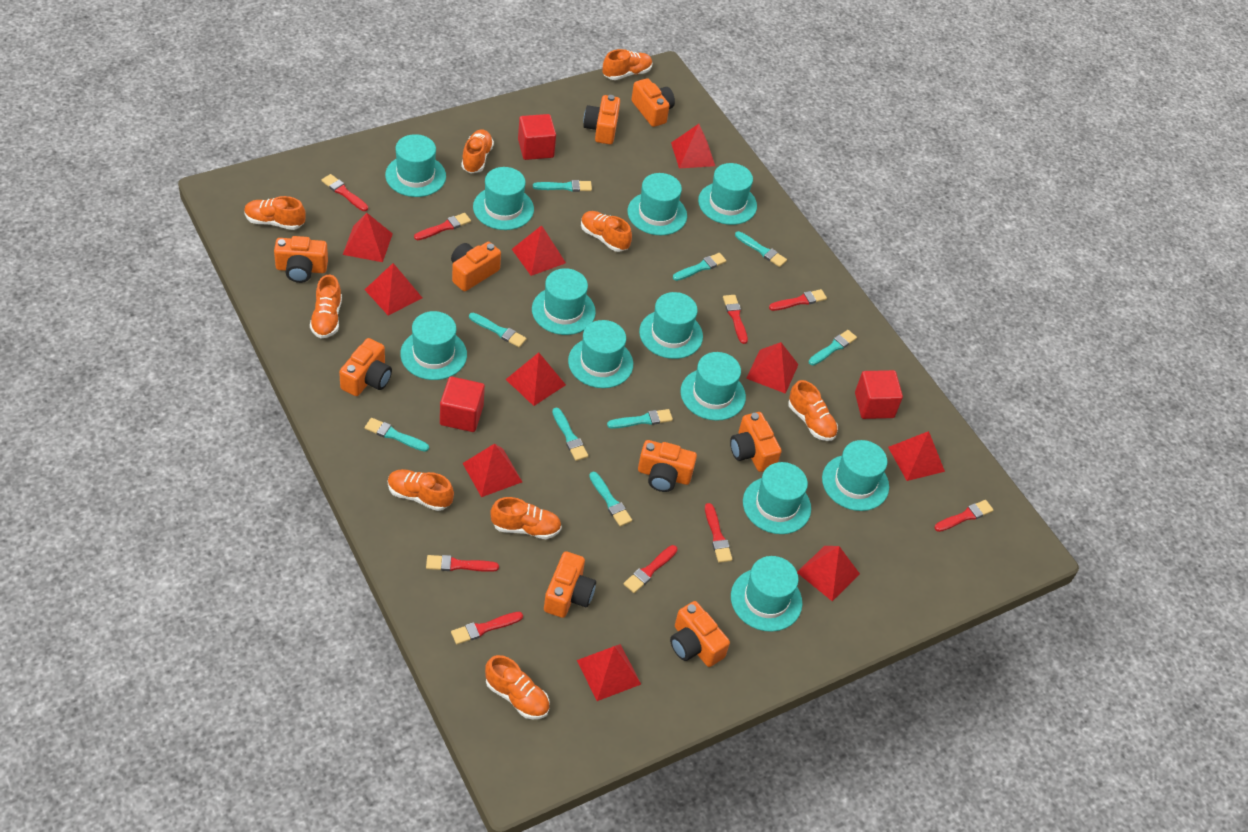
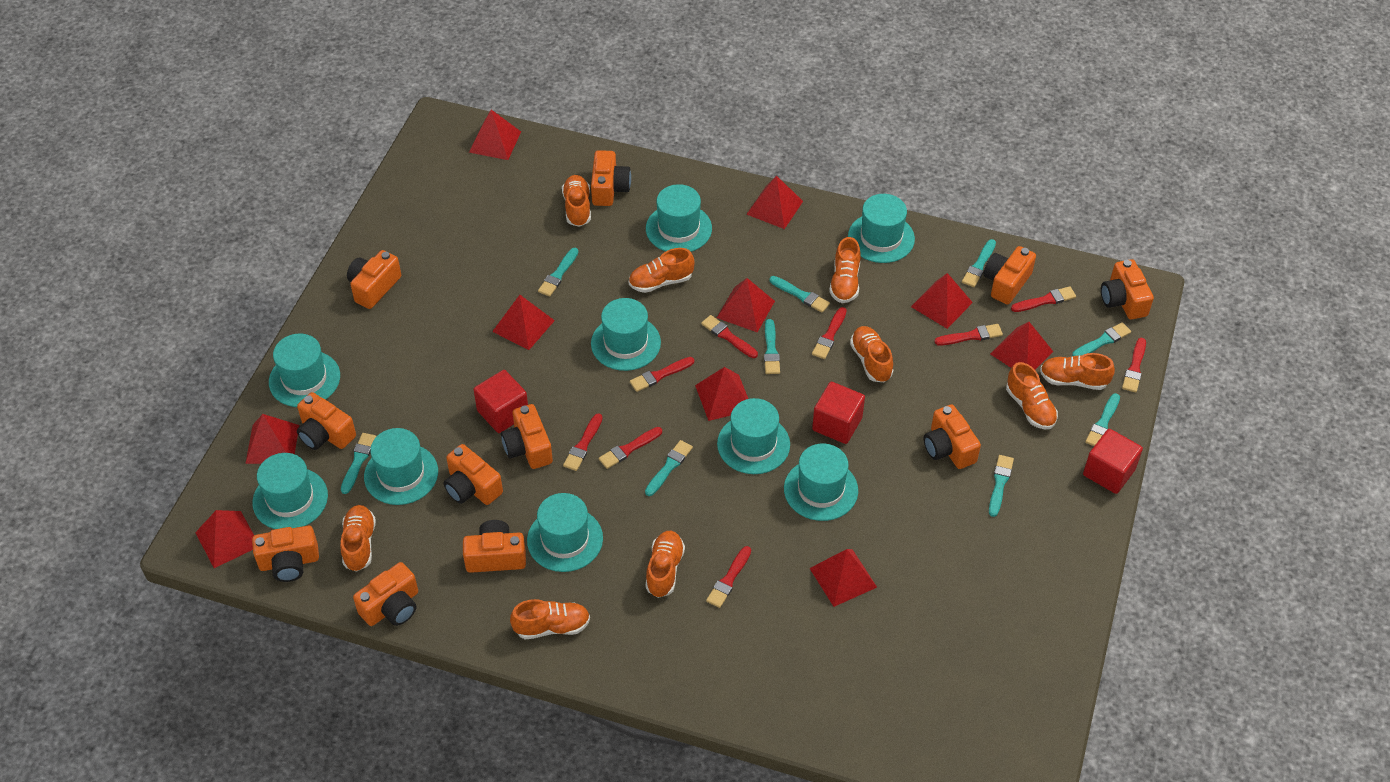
orange camera: [274,236,328,283] [339,338,392,396] [451,242,501,291] [544,551,596,618] [583,95,620,144] [631,78,675,127] [638,440,697,492] [670,601,730,667] [730,412,782,472] = 9 -> [252,526,319,582] [297,392,356,450] [347,250,401,309] [353,562,418,626] [444,444,503,505] [463,520,526,573] [501,404,553,469] [591,150,631,206] [924,404,981,469] [983,246,1036,305] [1101,259,1154,320] = 11
turquoise hat: [385,134,446,197] [400,311,467,380] [473,167,534,230] [532,268,596,335] [568,320,633,388] [627,173,687,235] [639,292,703,359] [681,352,746,421] [698,163,757,225] [731,556,802,632] [743,462,811,534] [822,440,889,511] = 12 -> [252,453,328,529] [269,333,340,407] [364,428,438,505] [527,493,603,572] [591,298,661,371] [646,184,712,252] [717,398,790,474] [784,444,858,521] [848,194,915,263] = 9

